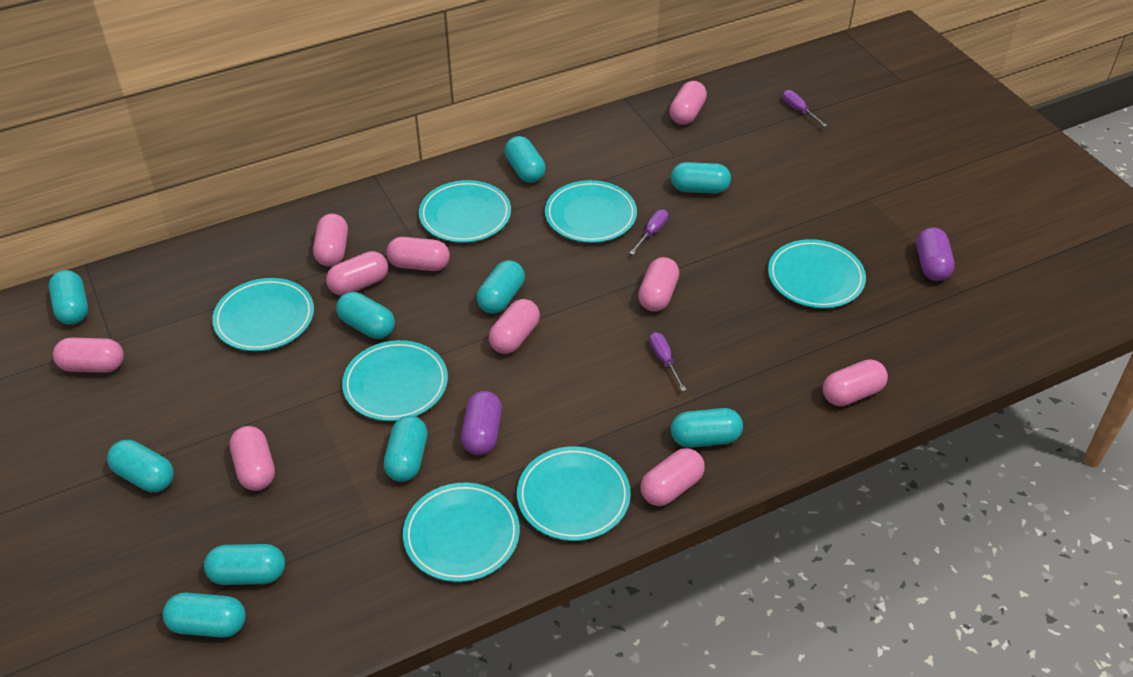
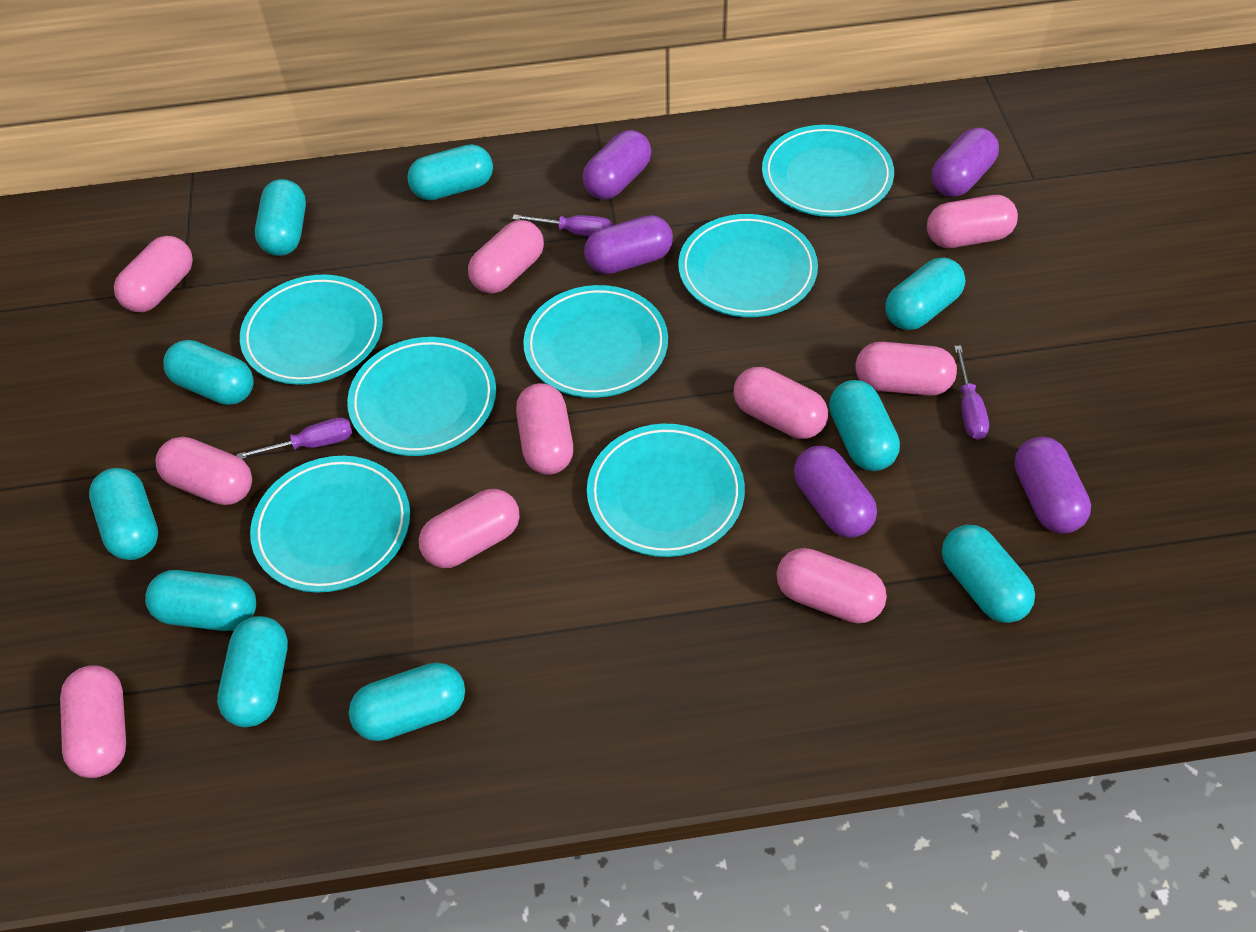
purple capsule: [461,391,502,455] [916,227,955,281] = 2 -> [582,130,651,199] [584,215,673,274] [794,446,877,538] [931,128,999,197] [1014,437,1091,534] = 5

